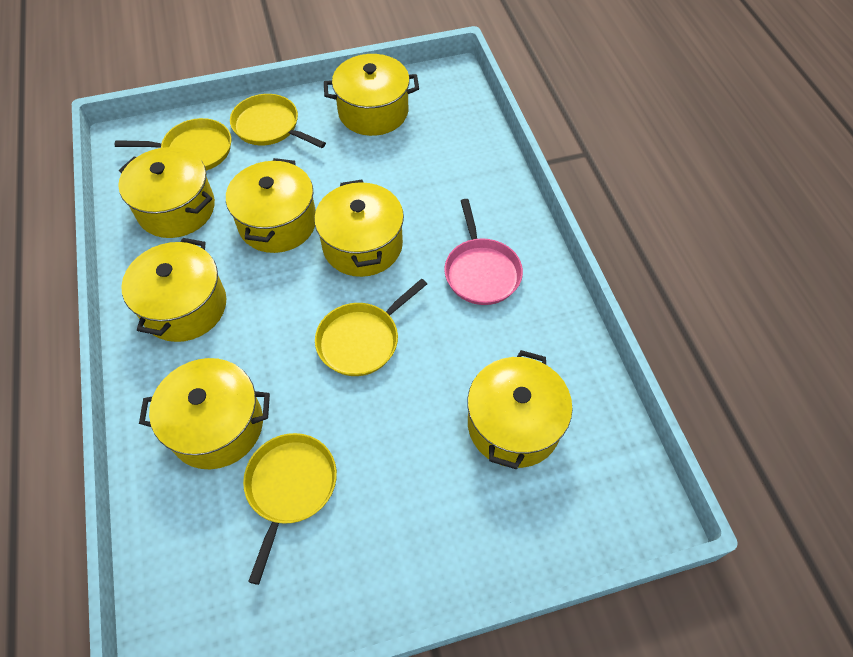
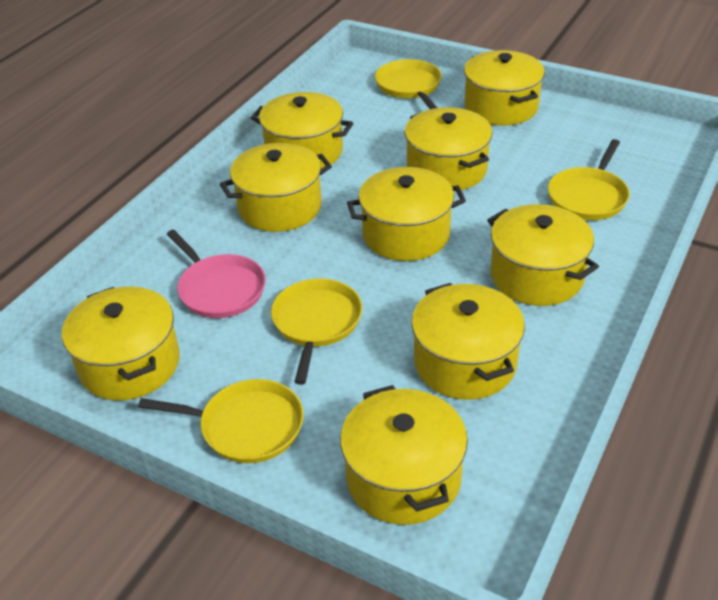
yellow pot: [118,147,215,238] [121,238,226,342] [139,358,270,469] [226,158,316,253] [314,180,404,277] [324,54,419,136] [467,350,573,469] = 7 -> [62,286,180,400] [220,143,332,232] [251,92,353,169] [340,385,468,525] [347,167,466,261] [405,107,492,190] [411,283,525,400] [464,50,545,126] [487,204,599,306] = 9

